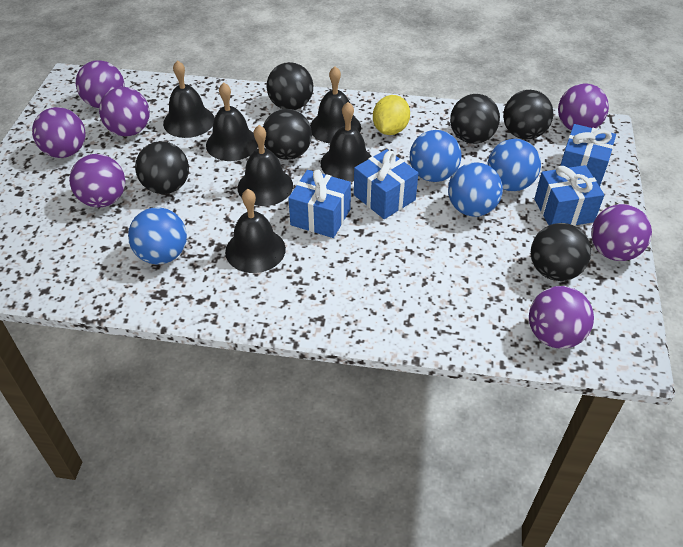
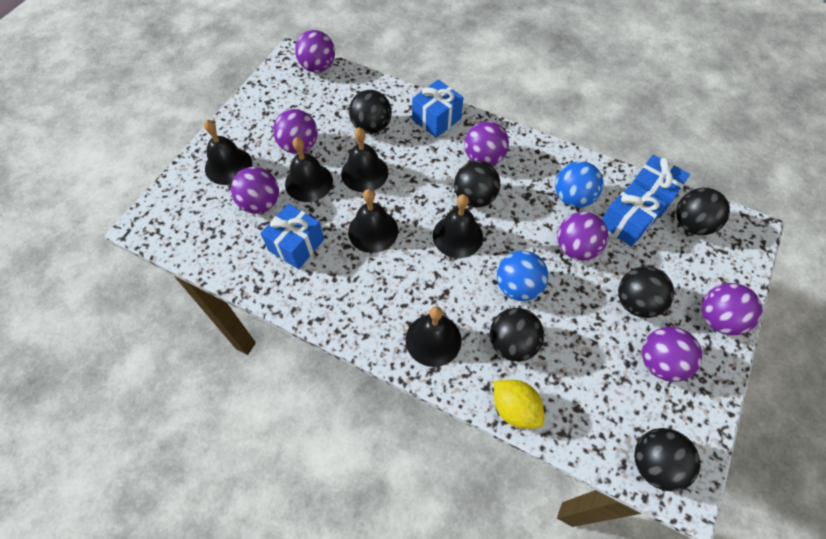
blue ball: [128,207,187,265] [410,130,462,182] [448,162,503,217] [487,139,541,191] = 4 -> [497,250,548,301] [555,161,603,208] = 2

